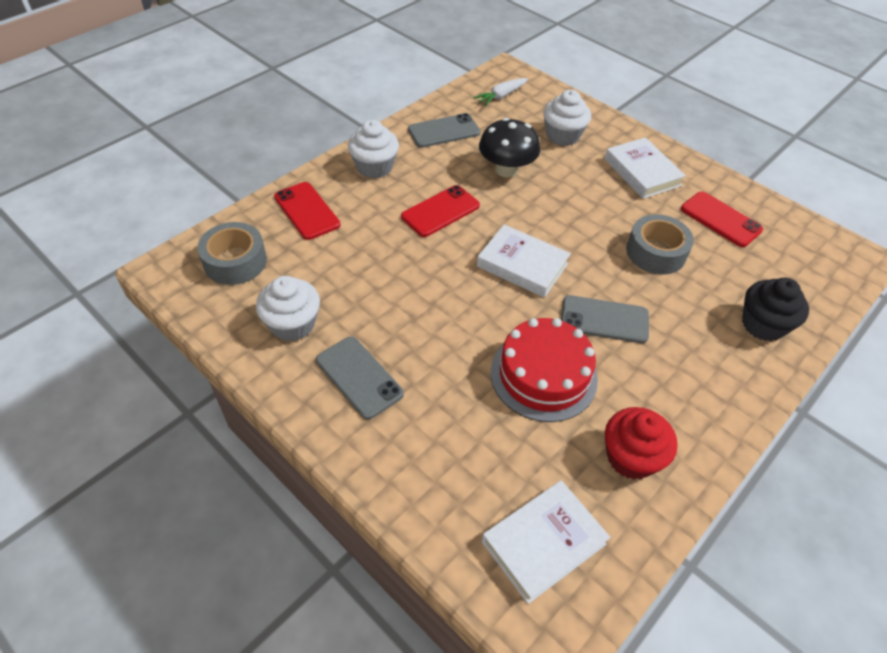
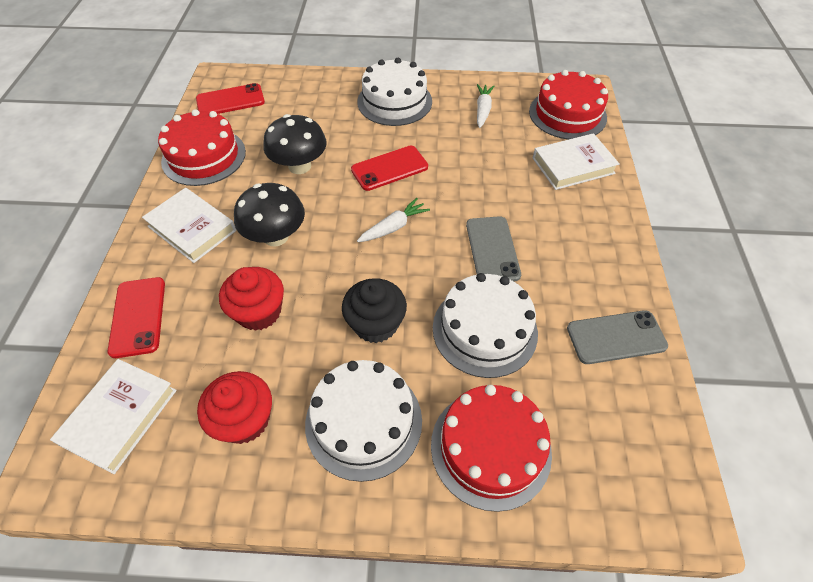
black mushroom: [479,118,540,177] = 1 -> [234,183,305,247] [263,114,327,174] = 2
grey phone: [316,337,404,419] [408,113,480,148] [561,295,649,343] = 3 -> [466,216,521,281] [567,310,668,364] = 2
grey tape: [197,222,267,285] [626,214,694,275] = 2 -> none = 0
red cake: [491,318,598,422] = 1 -> [158,109,246,186] [431,385,552,512] [529,70,608,139] = 3
red cupcake: [605,407,678,479] = 1 -> [197,371,272,444] [219,267,284,331] = 2
white cake: none = 0 -> [305,360,422,482] [357,58,432,126] [433,273,538,378] = 3
white carrot: [473,78,528,106] = 1 -> [357,198,430,242] [477,84,494,128] = 2
white cupcake: [256,276,320,341] [348,120,399,179] [543,90,591,146] = 3 -> none = 0

